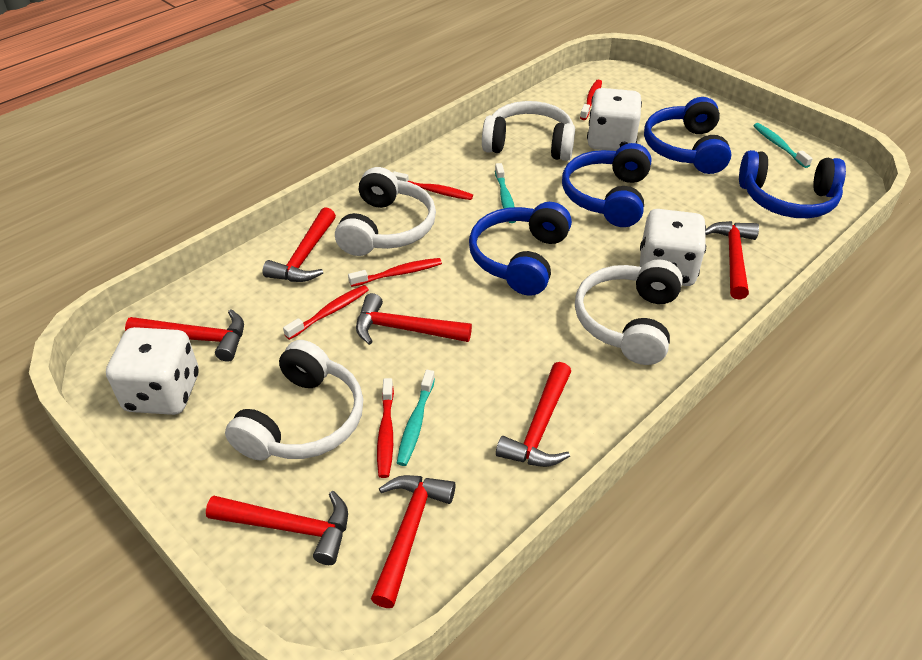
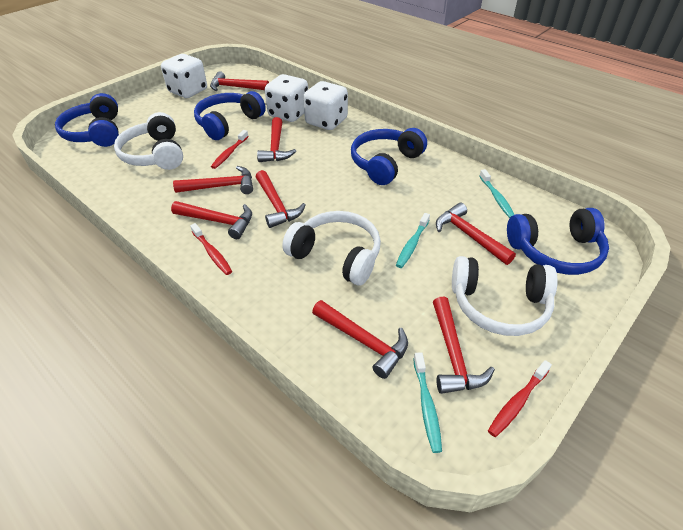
red hammer: [125,309,244,362] [206,491,348,565] [262,207,336,282] [356,293,472,345] [371,475,456,608] [496,362,571,467] [705,221,759,300] = 7 -> [171,201,252,239] [173,166,253,194] [210,71,269,91] [256,170,306,228] [257,117,296,162] [312,300,408,379] [433,297,495,394] [436,203,516,265] = 8
red toothbrush: [283,285,369,340] [348,258,442,287] [377,378,394,478] [393,171,473,200] [580,80,602,120] = 5 -> [190,223,232,275] [211,130,249,169] [488,360,552,437] = 3
white headphones: [225,340,364,461] [335,167,436,256] [482,101,575,161] [575,259,683,365] = 4 -> [114,112,183,170] [282,211,381,286] [452,256,558,336] = 3

